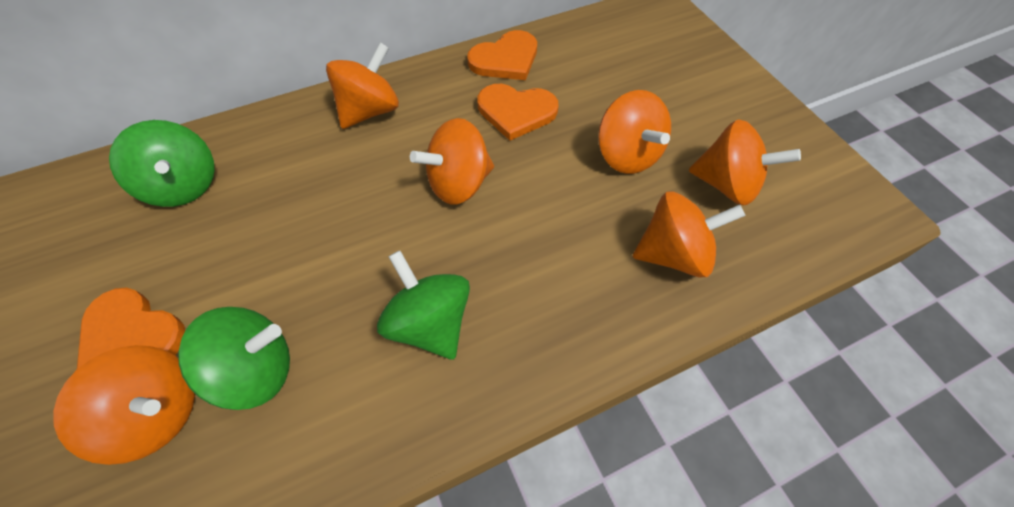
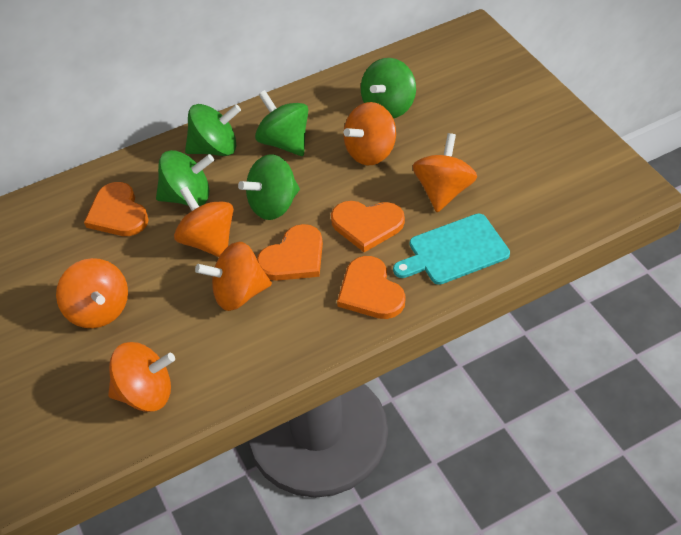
green spinning top: [109,120,215,207] [178,307,290,410] [377,251,470,360] = 3 -> [156,150,214,206] [185,104,241,156] [238,154,300,220] [255,90,308,156] [361,58,416,118] = 5
orange heart: [77,287,185,369] [467,30,537,80] [477,84,559,141] = 3 -> [84,182,149,236] [257,224,323,281] [331,201,405,252] [337,256,405,319] = 4
turquoise cutting board: none = 0 -> [393,214,510,285] = 1

